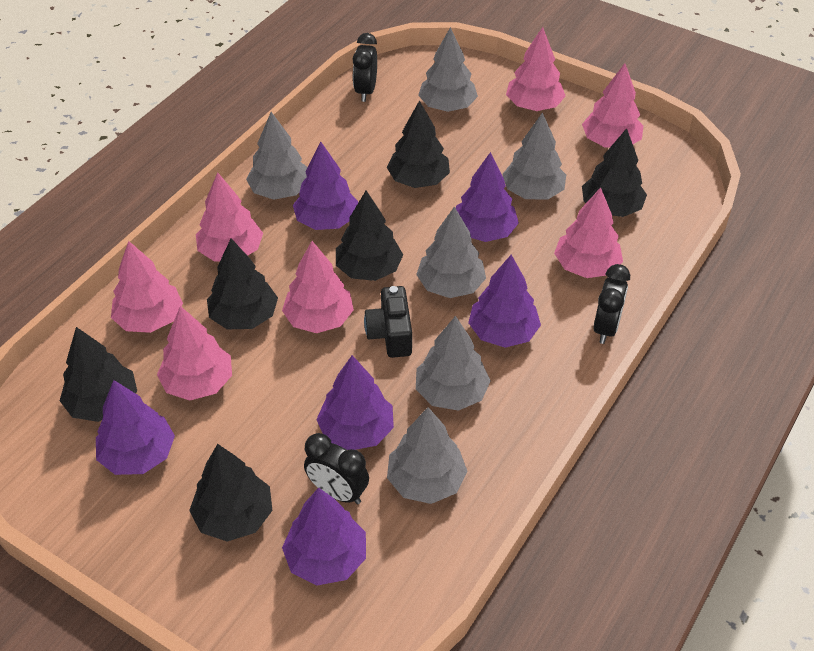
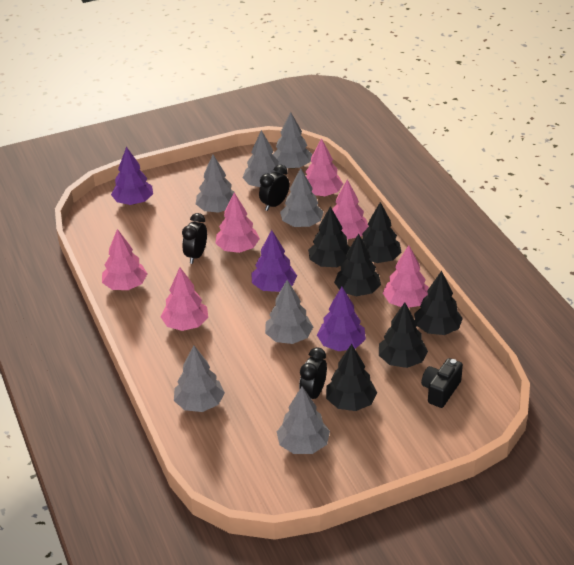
grey tree: [246,112,307,200] [387,407,467,504] [416,206,486,298] [416,316,491,411] [418,27,478,112] [502,112,566,199] = 6 -> [174,345,225,412] [196,155,235,213] [242,130,284,187] [265,280,313,344] [273,112,312,169] [277,386,330,454] [280,168,324,227] = 7
pink tree: [111,241,183,333] [157,306,232,401] [196,172,263,262] [282,241,354,333] [506,27,565,111] [554,188,623,278] [582,63,643,148] = 7 -> [102,229,147,290] [161,267,208,331] [215,193,260,253] [305,138,343,196] [332,179,369,240] [383,245,429,308] = 6
purple tree: [96,380,175,475] [282,487,366,585] [293,142,358,230] [316,355,394,450] [456,152,519,242] [468,255,541,348] = 6 -> [111,147,153,205] [251,230,297,292] [317,287,366,351] = 3

